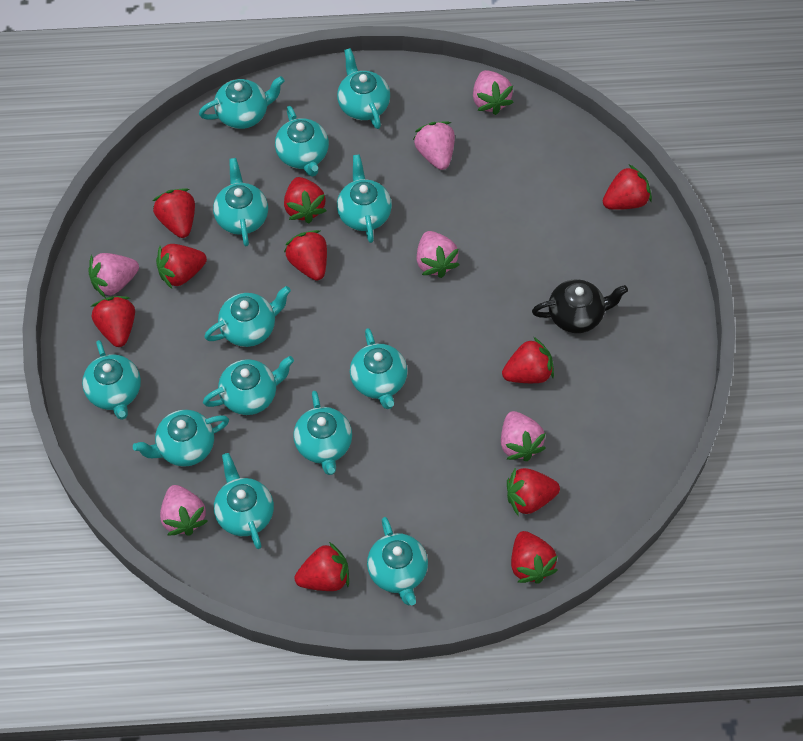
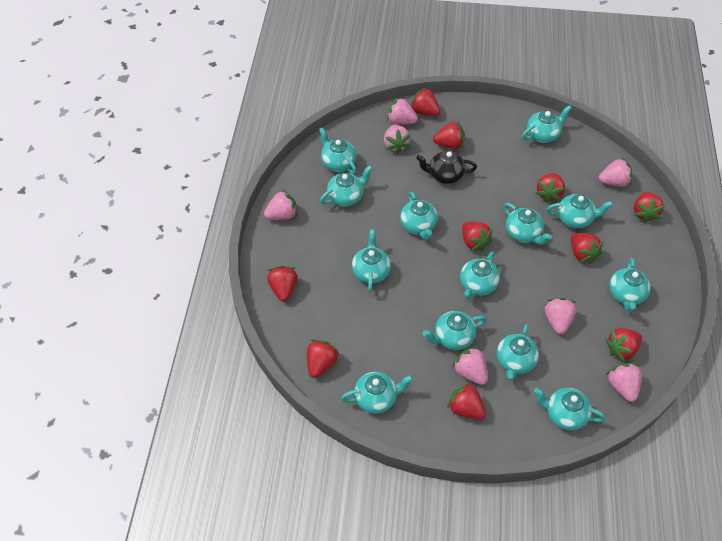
pink strawberry: [88,253,139,298] [160,485,208,535] [413,121,455,170] [416,231,459,278] [473,70,514,115] [501,411,546,461] = 6 -> [264,190,297,220] [384,125,410,154] [387,97,418,125] [452,347,488,385] [544,298,576,334] [599,157,632,187] [606,363,642,402] = 7

